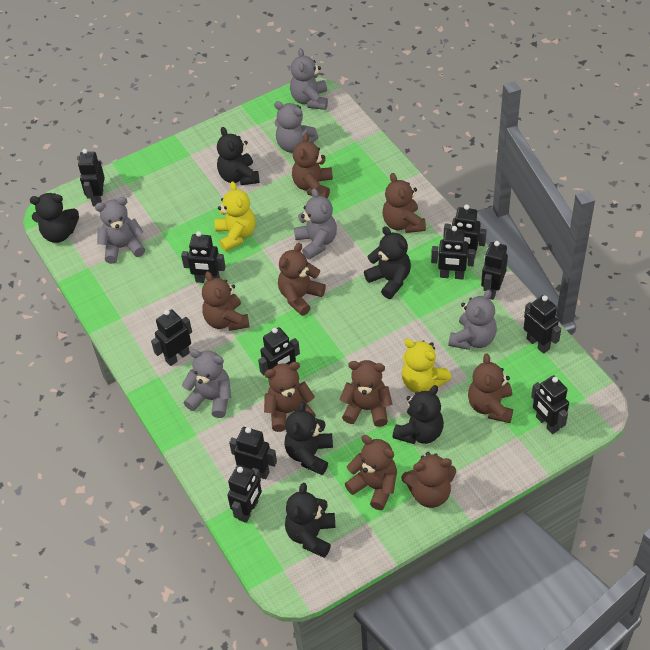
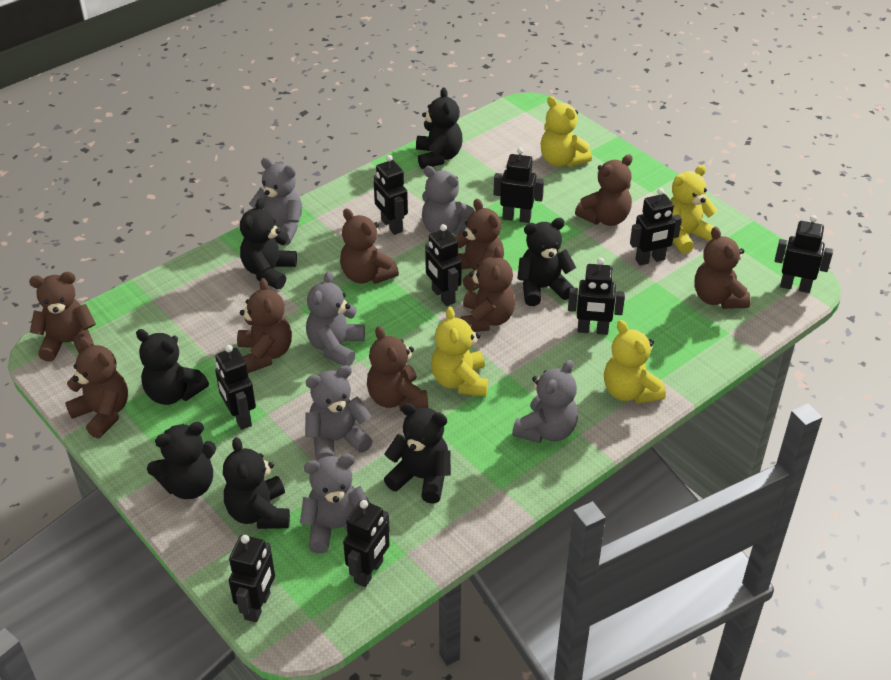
black robot: [78,149,105,206] [151,309,192,366] [181,231,226,283] [227,465,262,523] [229,427,277,479] [258,327,300,375] [431,226,475,280] [443,204,487,259] [481,241,508,300] [524,295,561,354] [531,375,569,434] = 11 -> [215,345,256,430] [229,535,275,622] [343,500,390,587] [374,155,408,235] [425,224,462,306] [494,147,544,223] [568,258,625,335] [630,188,682,266] [775,215,833,293] = 9
black teddy bear: [30,193,79,243] [217,127,260,185] [284,401,333,475] [285,483,336,558] [364,226,411,299] [392,385,444,444] = 6 -> [136,329,209,405] [147,422,216,499] [223,437,290,529] [240,198,297,289] [384,403,451,504] [416,87,463,169] [517,218,576,306] = 7
yellow teddy bear: [215,181,256,252] [402,339,452,393] = 2 -> [431,306,488,396] [541,96,592,167] [604,320,666,404] [670,165,717,254] = 4

